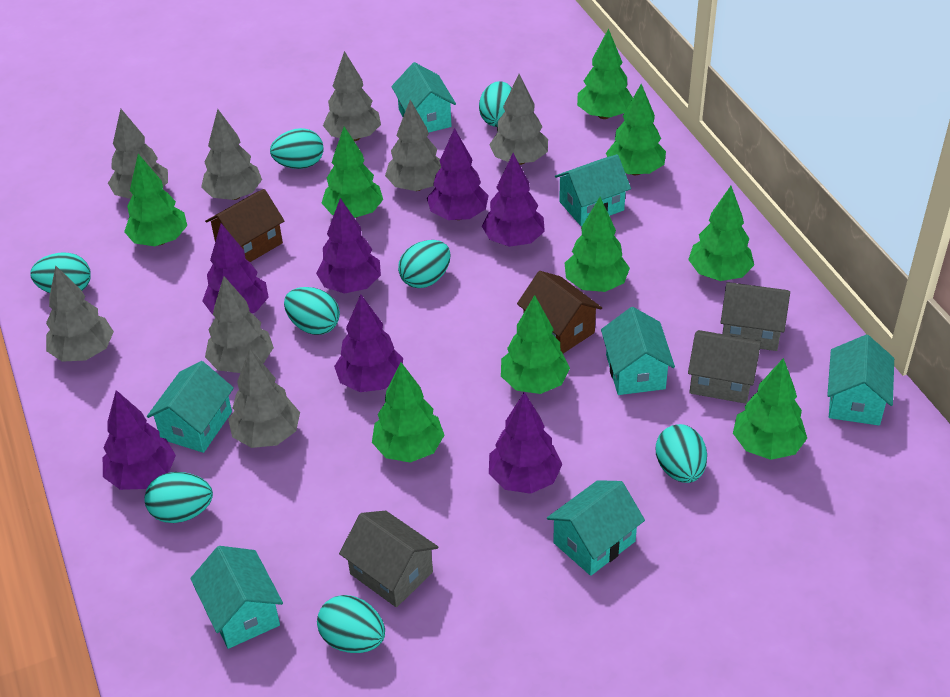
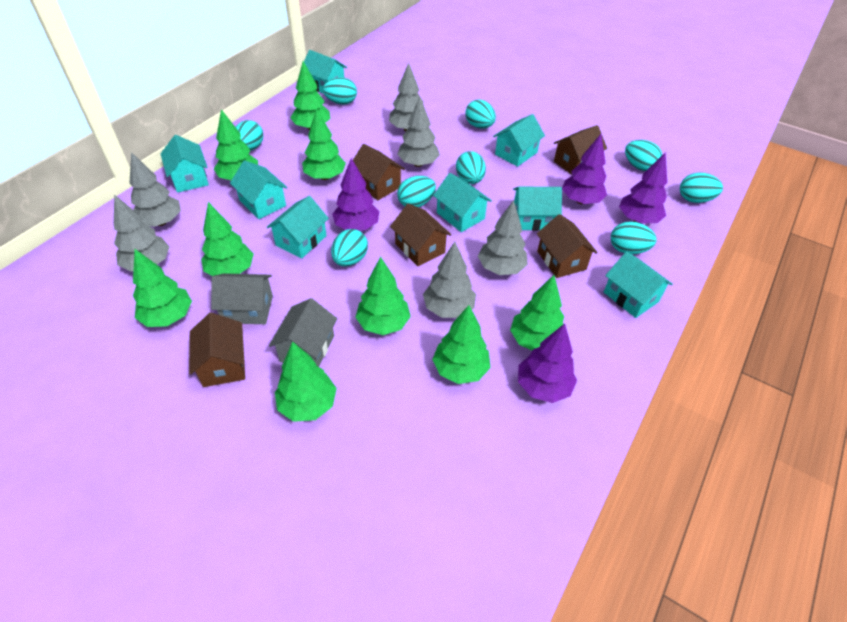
brown house: [205,189,284,262] [517,271,602,354] = 2 -> [189,313,245,387] [353,144,405,200] [390,203,451,266] [537,214,598,278] [554,125,607,175] = 5
grey house: [339,511,438,607] [688,330,762,404] [721,282,790,351] = 3 -> [211,273,273,324] [269,298,337,367] = 2
grey tree: [46,265,114,362] [108,109,168,199] [201,109,262,200] [205,276,274,373] [228,348,300,448] [323,51,381,141] [385,100,441,191] [489,74,548,165] = 8 -> [114,195,170,272] [129,152,181,227] [389,63,423,132] [397,97,440,167] [423,242,476,318] [478,200,528,275] = 6
purple tree: [103,390,176,490] [202,223,269,315] [316,198,381,293] [334,294,403,392] [427,128,489,220] [482,153,545,247] [489,392,563,494] = 7 -> [332,158,379,231] [518,323,577,403] [562,134,607,204] [619,152,667,224] = 4
turquoise egg: [30,253,91,293] [144,472,213,523] [270,128,324,169] [284,287,340,335] [317,595,385,653] [398,240,451,288] [479,81,512,127] [656,424,707,483] = 8 -> [236,120,263,151] [323,77,357,105] [331,229,368,266] [397,176,436,207] [456,151,486,184] [465,99,496,128] [611,221,656,254] [625,140,662,171] [680,173,723,203] = 9
turquoise house: [147,361,234,453] [190,546,283,649] [391,62,456,133] [547,480,645,576] [555,154,631,226] [601,307,675,395] [827,335,894,425] = 7 -> [161,135,209,193] [230,160,287,219] [267,196,329,259] [300,50,347,94] [433,173,492,232] [493,114,545,167] [513,187,562,231] [604,251,673,318] = 8

